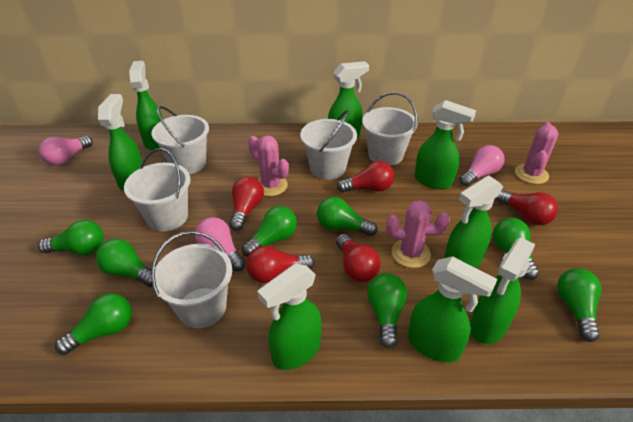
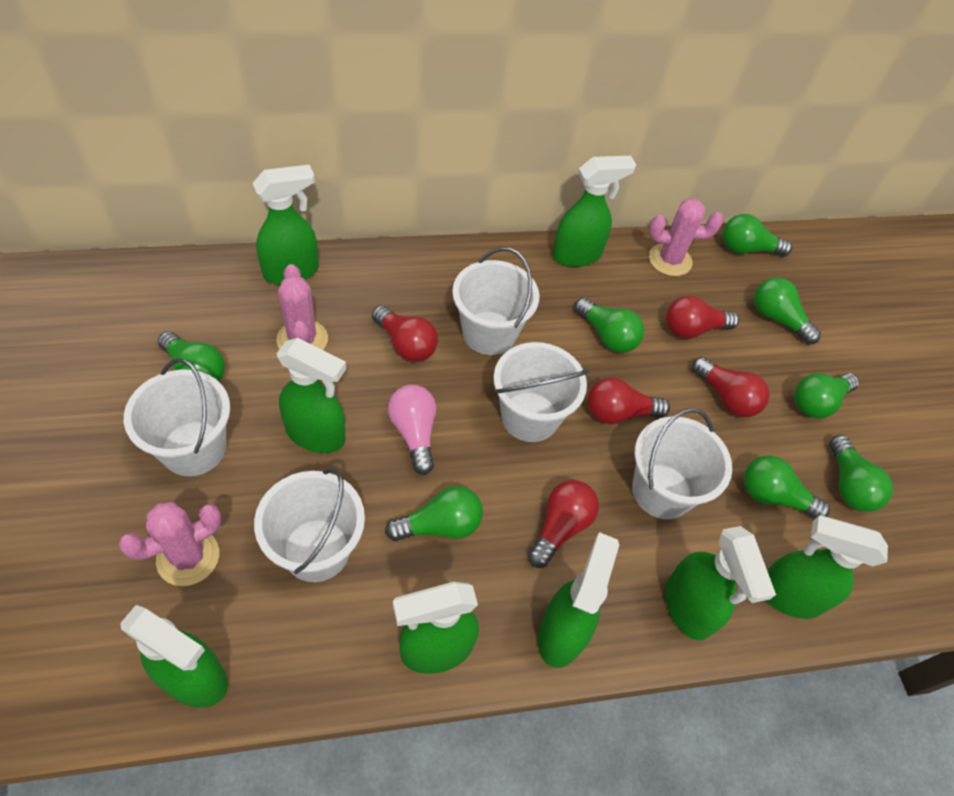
pink light bulb: [39,136,93,165] [195,217,246,271] [460,145,505,187] = 3 -> [388,385,436,475] = 1

